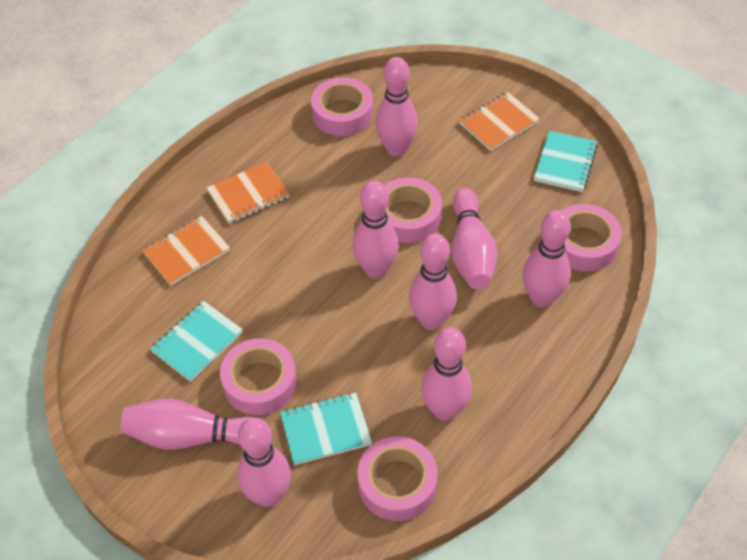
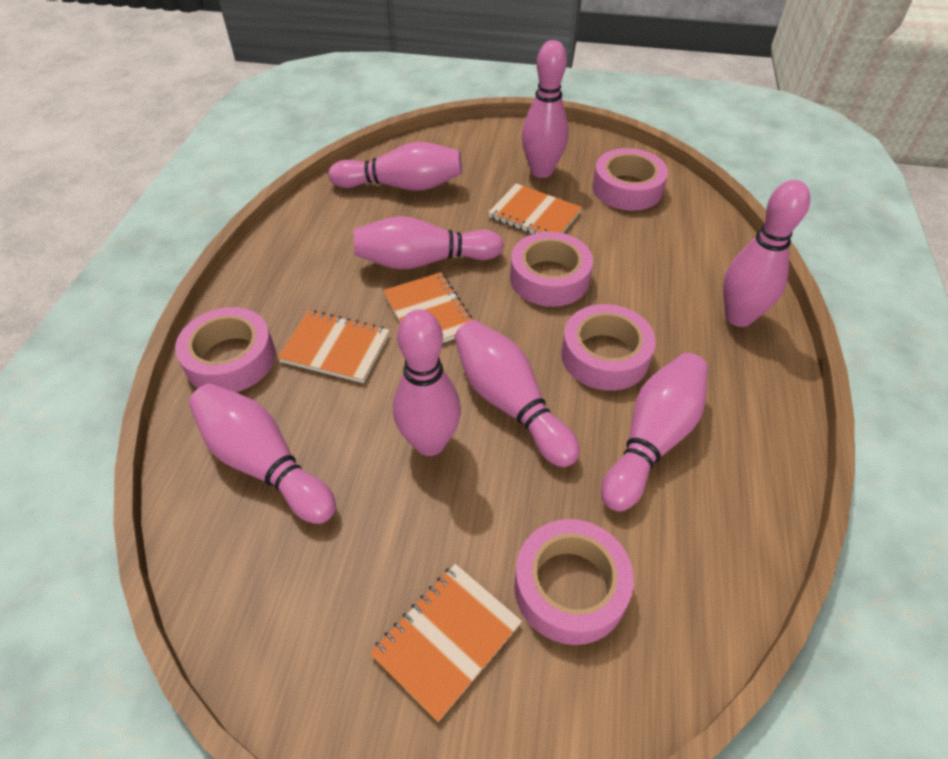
orange notebook: [142,216,230,286] [207,162,289,224] [459,92,540,151] = 3 -> [277,310,390,383] [370,564,522,722] [383,272,472,343] [488,183,582,234] = 4
turquoise notebook: [150,301,243,382] [280,392,372,465] [534,131,598,192] = 3 -> none = 0

